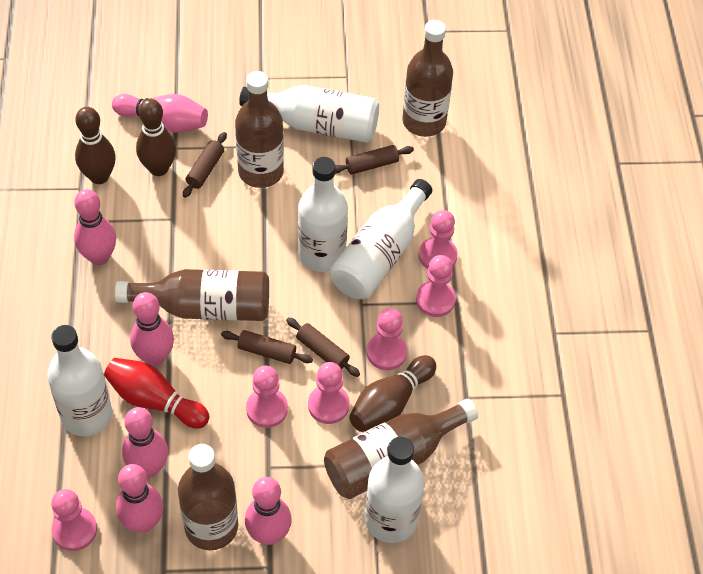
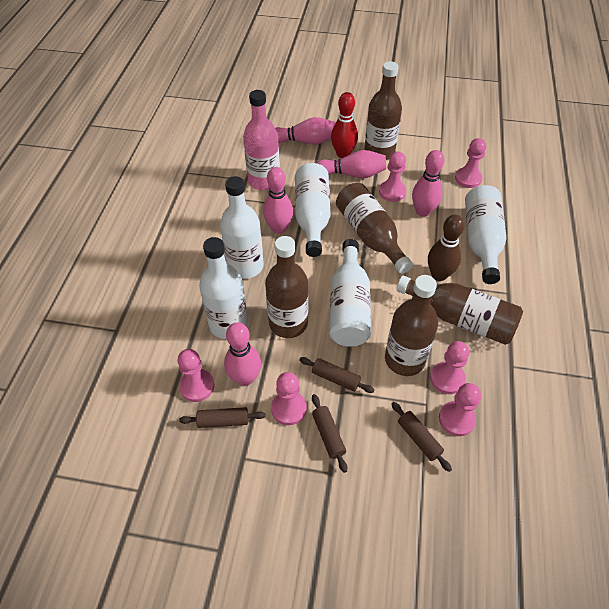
brown bowling pin: [75,107,116,184] [136,99,176,176] [349,355,436,432] = 3 -> [428,215,465,281] = 1
pink bottle: none = 0 -> [243,90,280,190] = 1
pink bowling pin: [74,189,116,265] [112,94,208,133] [116,464,163,533] [122,407,168,478] [130,292,174,366] [245,477,292,545] = 6 -> [224,322,261,386] [263,167,293,234] [275,117,336,145] [316,150,386,178] [412,150,445,217] = 5

